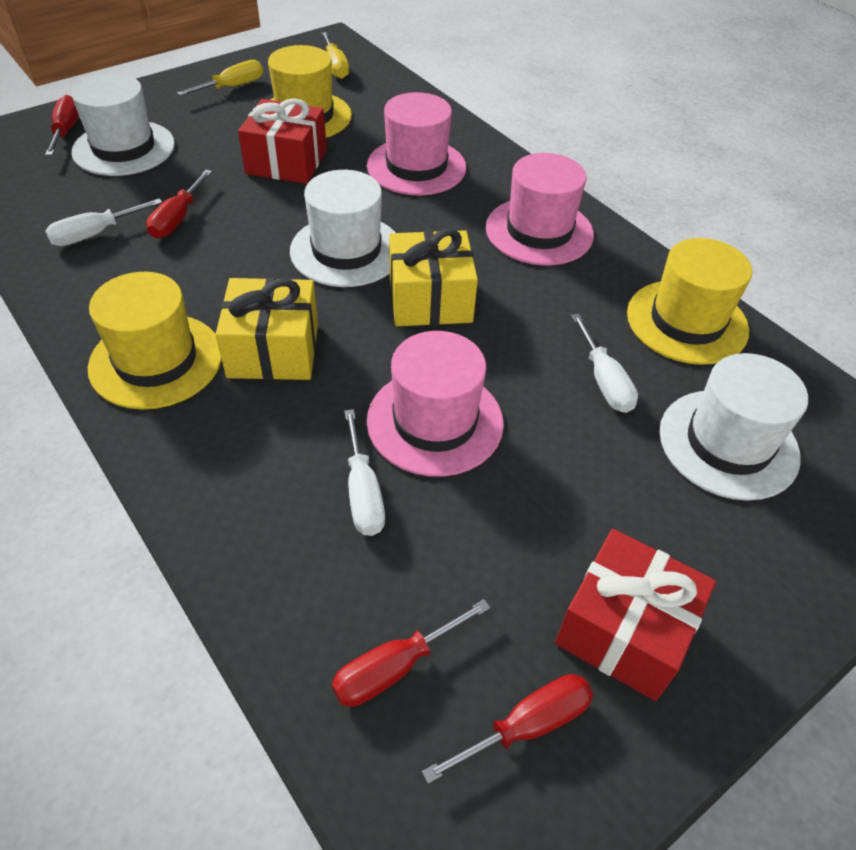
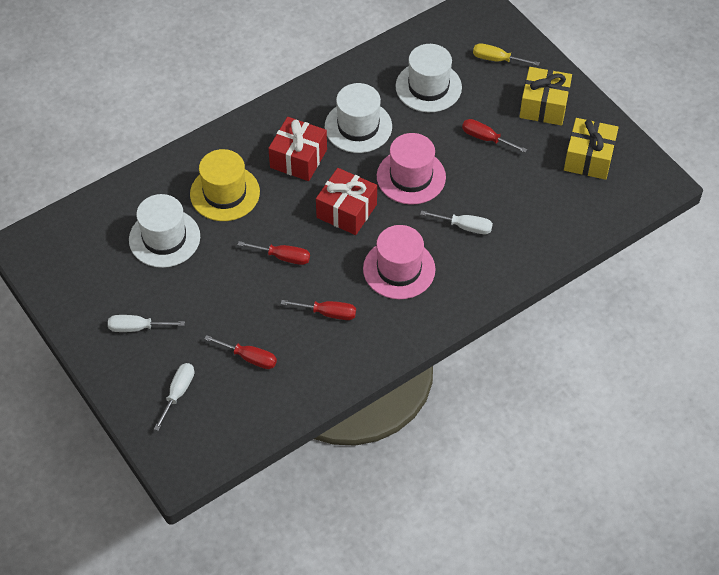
pink hat: [367,92,466,195] [367,331,504,477] [486,153,594,266] = 3 -> [363,225,436,299] [377,133,446,205] = 2
yellow hat: [88,272,222,410] [268,45,352,138] [627,238,752,365] = 3 -> [190,149,260,221] = 1
yellow screwdriver: [177,60,263,96] [321,32,349,79] = 2 -> [473,43,540,66] = 1

